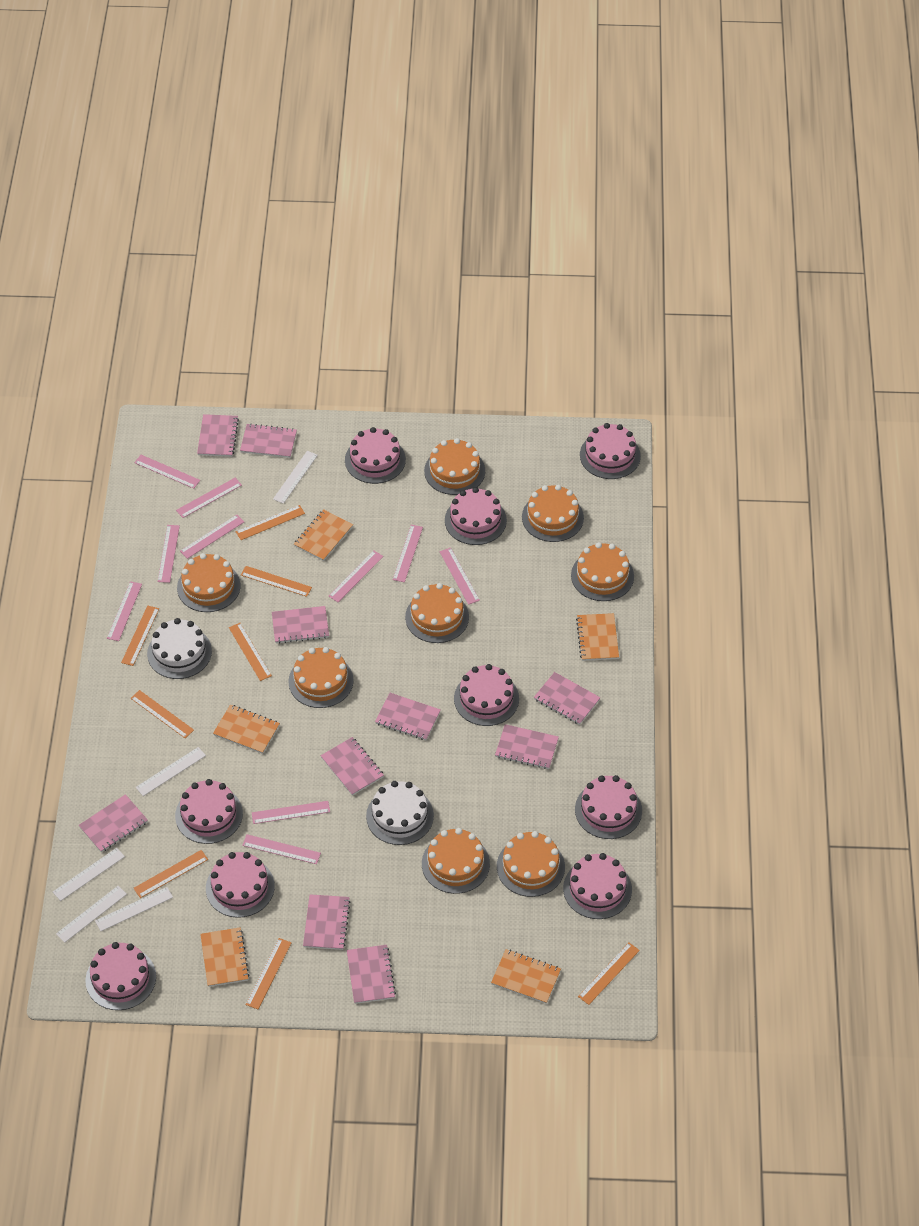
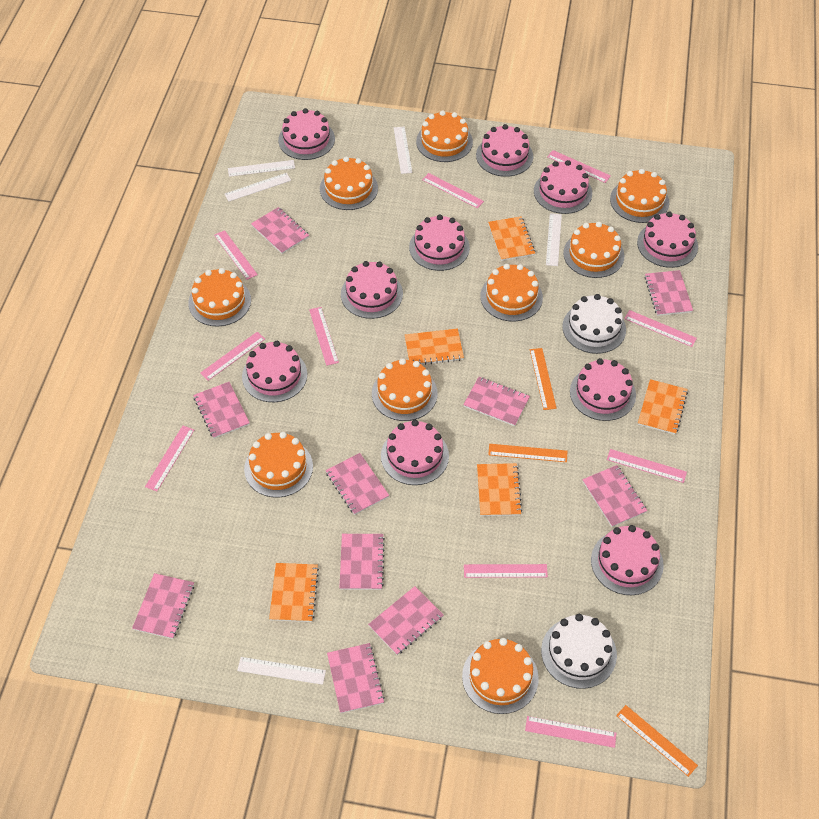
orange cake: [177,553,240,612] [288,647,354,708] [405,583,469,643] [422,828,490,894] [424,438,485,495] [497,831,565,897] [522,485,584,542] [571,542,634,601] = 8 -> [188,268,251,327] [244,432,313,498] [320,157,378,210] [372,358,438,421] [416,111,473,162] [462,638,539,714] [480,264,543,322] [563,222,624,278] [610,169,669,223] = 9
orange ruler: [121,606,159,666] [131,690,194,738] [133,850,208,898] [229,623,272,681] [236,505,305,540] [241,566,312,597] [246,938,291,1009] [578,943,640,1005] = 8 -> [488,444,567,462] [530,348,557,410] [616,705,698,777] = 3
pink cake: [85,942,156,1010] [175,779,243,844] [206,852,275,918] [345,427,406,484] [445,487,507,545] [454,664,519,726] [563,853,632,919] [575,775,642,839] [580,423,641,479] = 9 -> [242,341,307,402] [278,108,335,160] [341,261,403,319] [381,420,449,485] [409,214,470,271] [476,124,533,177] [534,160,592,214] [570,358,636,421] [591,525,664,595] [637,212,698,268] = 10

